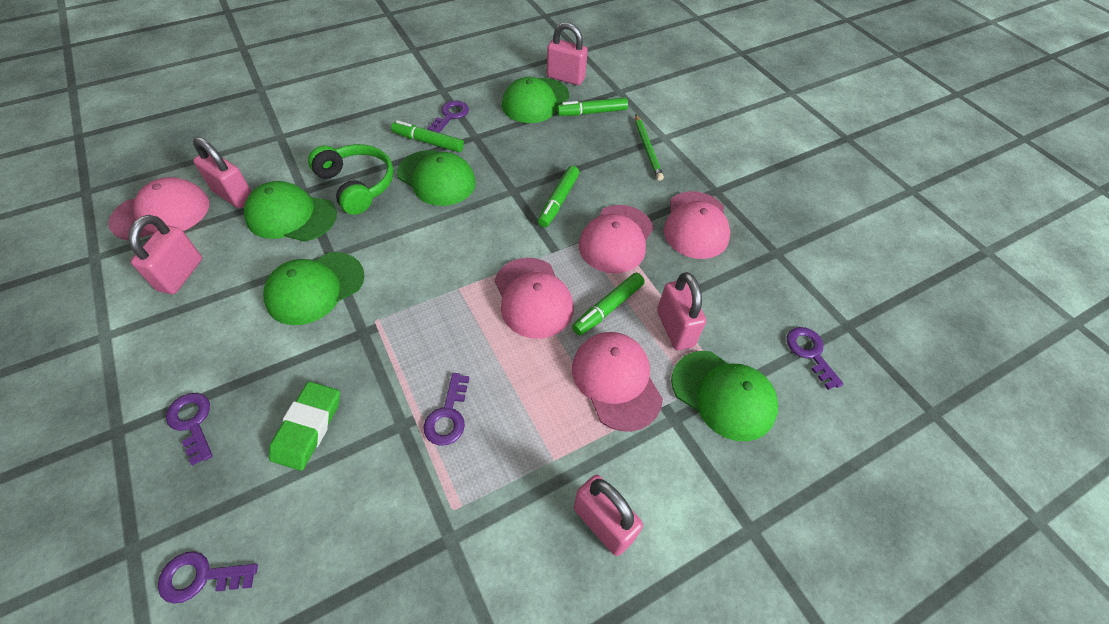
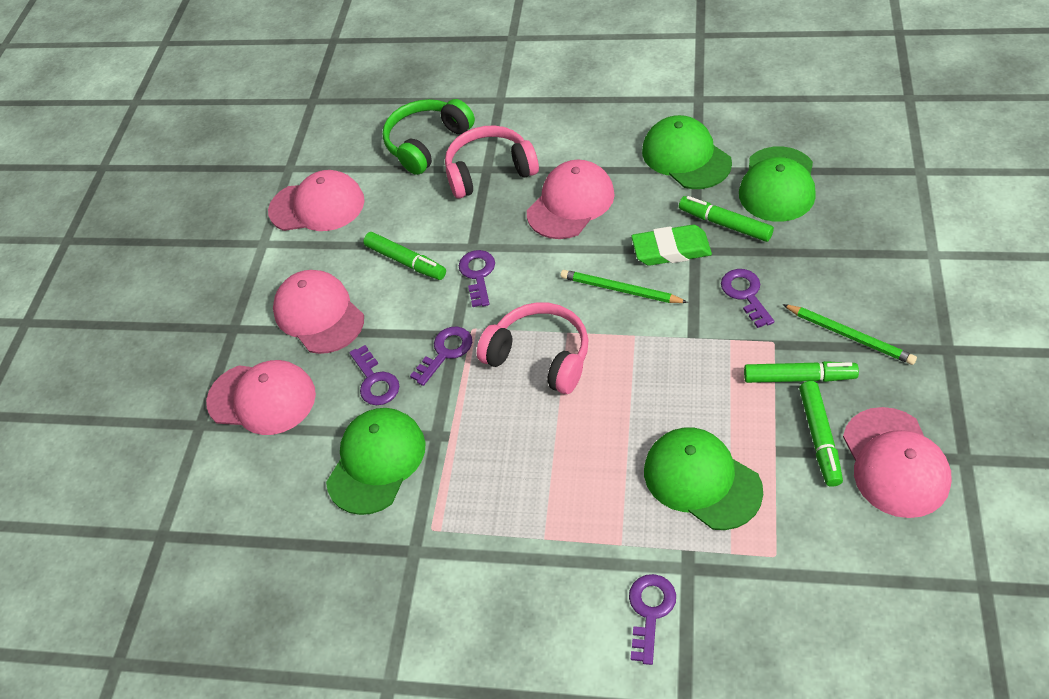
green cap: [244,181,337,242] [263,252,364,325] [397,150,476,206] [502,77,569,123] [671,351,778,441] = 5 -> [326,408,425,515] [642,115,732,189] [644,428,763,530] [739,146,816,222] = 4
green pencil: [635,114,664,181] = 1 -> [561,270,688,303] [782,304,917,365] = 2
pink headphones: none = 0 -> [445,125,539,199] [477,302,589,394] = 2
pink padlock: [128,215,202,294] [193,137,252,209] [547,22,588,85] [574,475,643,556] [657,272,706,350] = 5 -> none = 0

